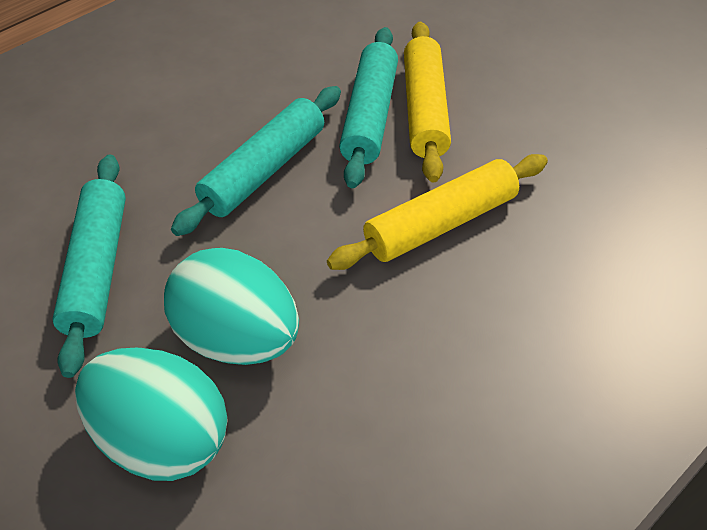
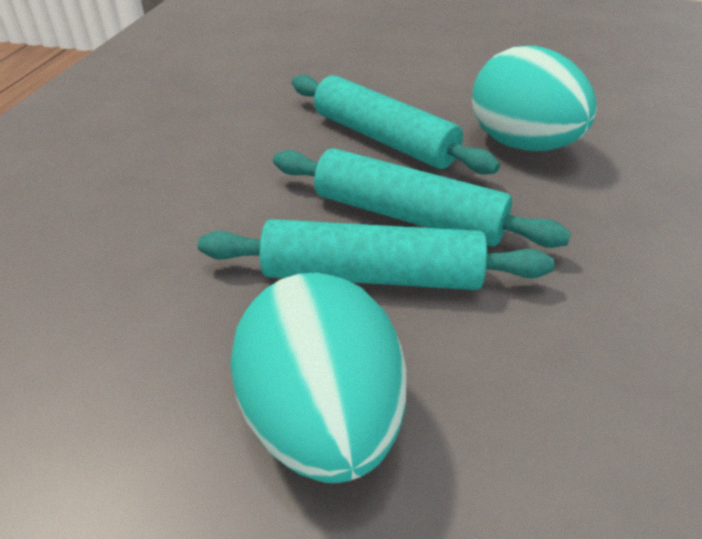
yellow rolling pin: [327,154,548,270] [404,22,451,182] = 2 -> none = 0

